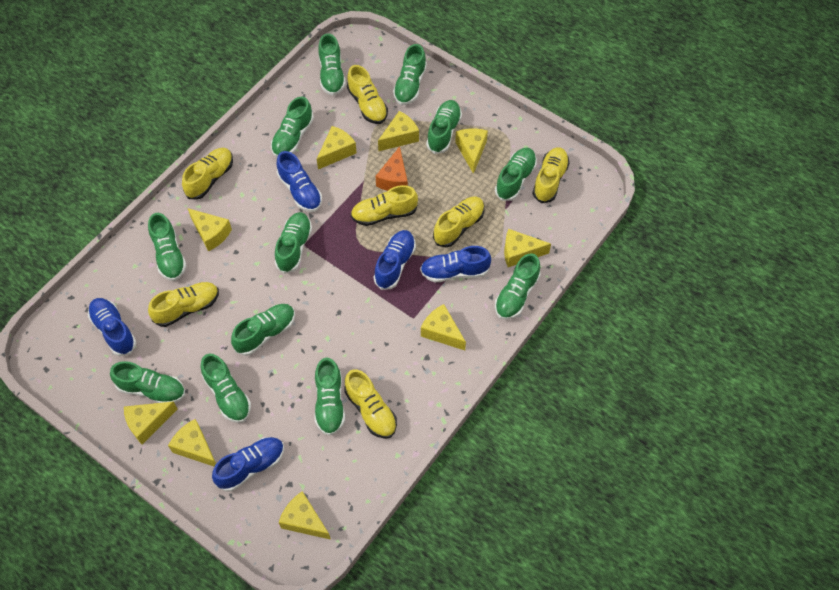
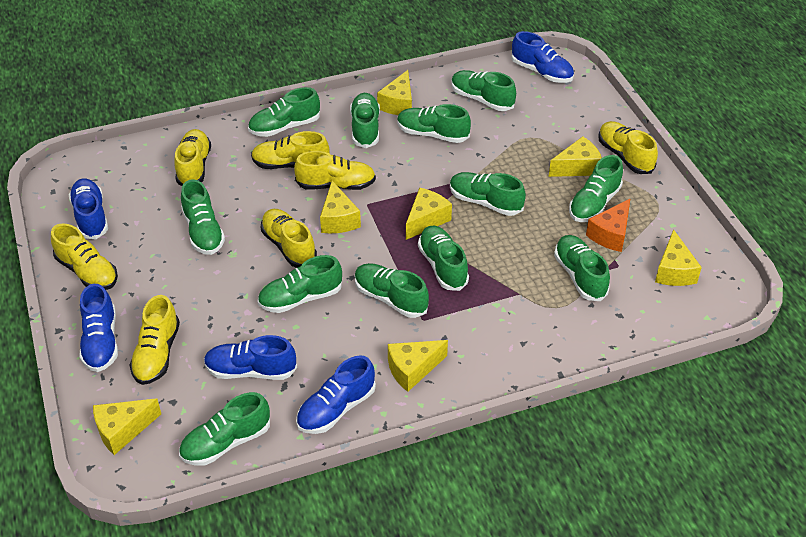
yellow cheese: [124,401,178,444] [168,419,216,467] [188,208,232,251] [278,491,331,540] [317,126,357,169] [378,111,419,151] [421,304,466,350] [455,128,488,174] [504,229,551,267] = 9 -> [93,398,161,455] [320,181,361,233] [377,70,412,115] [388,340,448,392] [406,188,452,240] [549,136,602,177] [655,229,702,286] = 7

